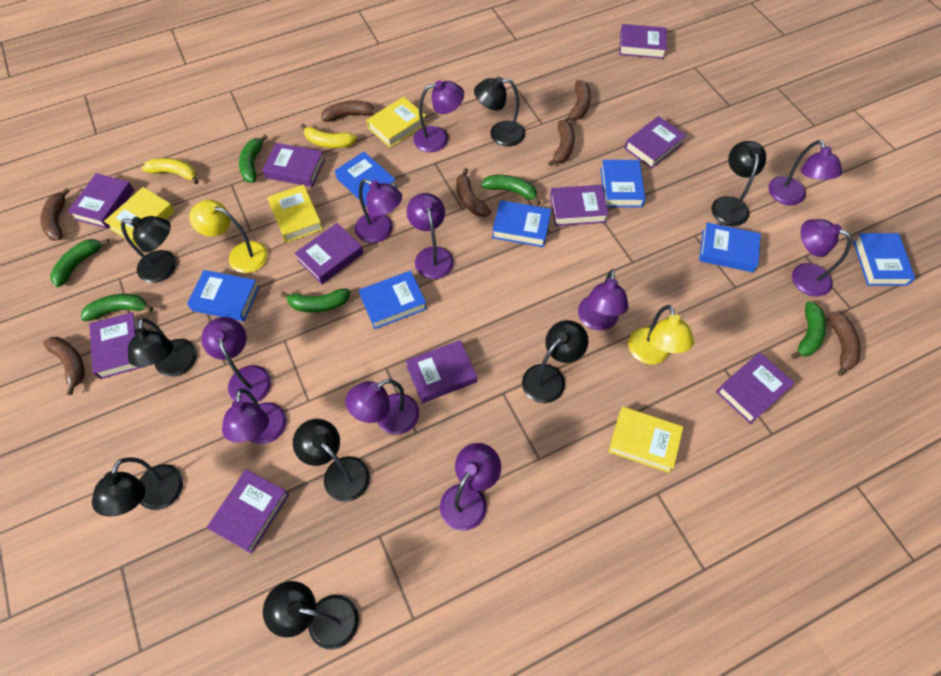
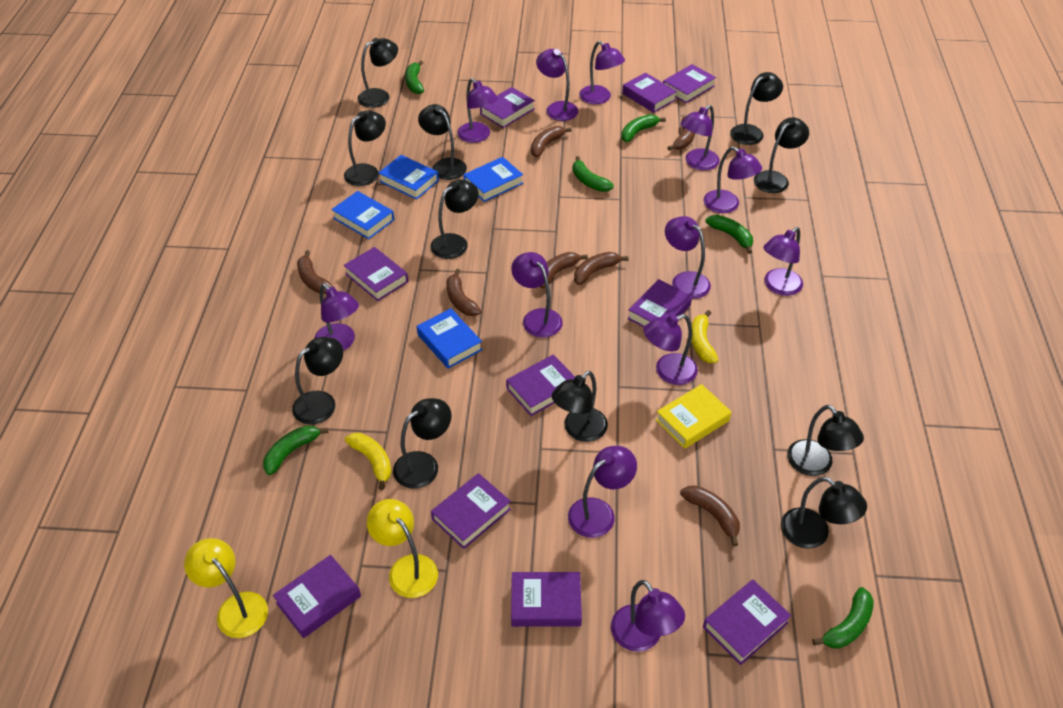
black lamp: [92,457,183,516] [121,216,177,283] [128,318,197,377] [263,581,359,650] [293,419,370,502] [474,77,525,147] [522,320,589,403] [711,141,766,226] = 8 -> [292,337,343,425] [344,110,386,186] [358,38,398,108] [393,398,452,489] [418,104,467,180] [431,180,479,259] [552,371,608,442] [730,72,783,145] [754,117,809,193] [781,477,867,549] [787,405,864,476] = 11
blue book: [187,270,259,321] [335,152,397,206] [359,271,427,329] [492,200,551,247] [600,160,645,207] [699,222,761,272] [853,233,915,286] = 7 -> [331,191,394,239] [378,155,439,200] [417,308,482,369] [463,157,523,202] = 4
purple lamp: [201,317,272,403] [222,389,287,444] [345,379,420,435] [355,179,402,243] [407,193,454,279] [413,80,464,152] [440,443,501,531] [578,269,629,330] [768,140,842,205] [792,219,852,297] = 10 -> [314,284,359,351] [457,78,498,143] [511,252,563,338] [536,49,579,121] [568,446,637,538] [579,41,625,104] [611,580,685,652] [644,314,698,385] [665,216,711,299] [681,105,720,171] [703,147,762,213] [764,227,803,296] = 12
yellow book: [104,187,175,246] [267,184,323,243] [367,97,427,148] [608,407,683,473] = 4 -> [656,384,731,449] = 1

